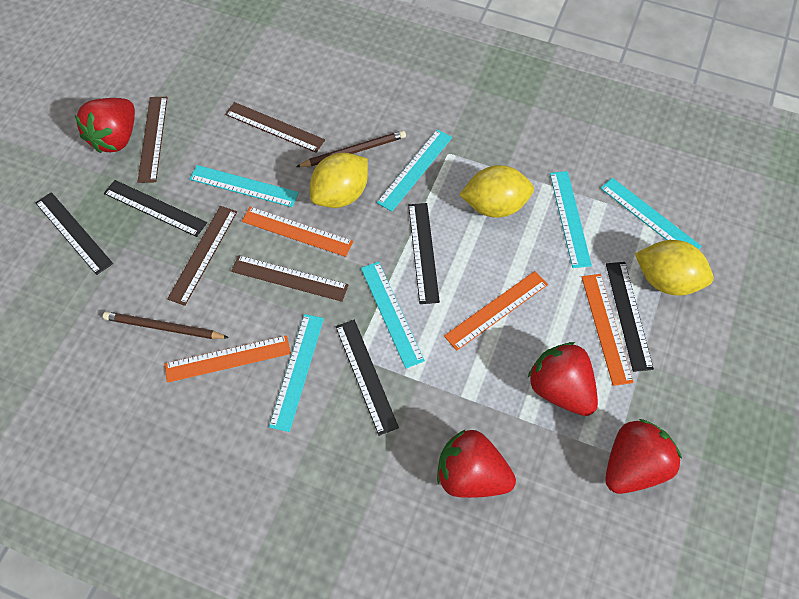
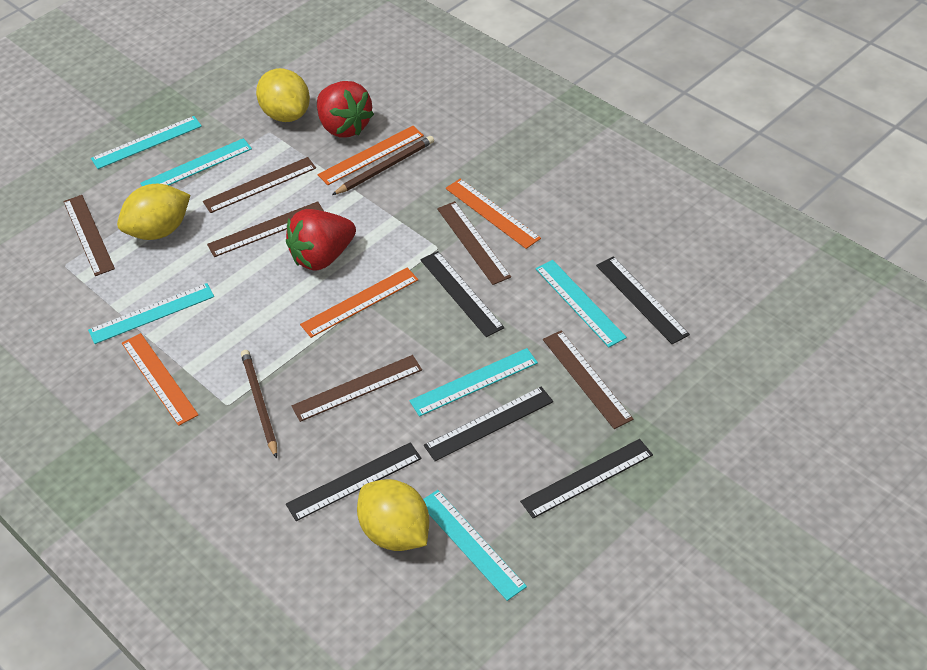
brown ruler: [137,97,168,183] [167,206,237,306] [225,102,325,153] [231,255,348,302] = 4 -> [63,195,115,276] [203,157,316,213] [207,201,324,257] [292,355,422,422] [437,201,511,285] [543,330,633,429] = 6
red strawberry: [75,98,135,153] [437,429,516,498] [528,342,598,416] [605,419,682,494] = 4 -> [286,209,356,271] [317,81,374,137] = 2

